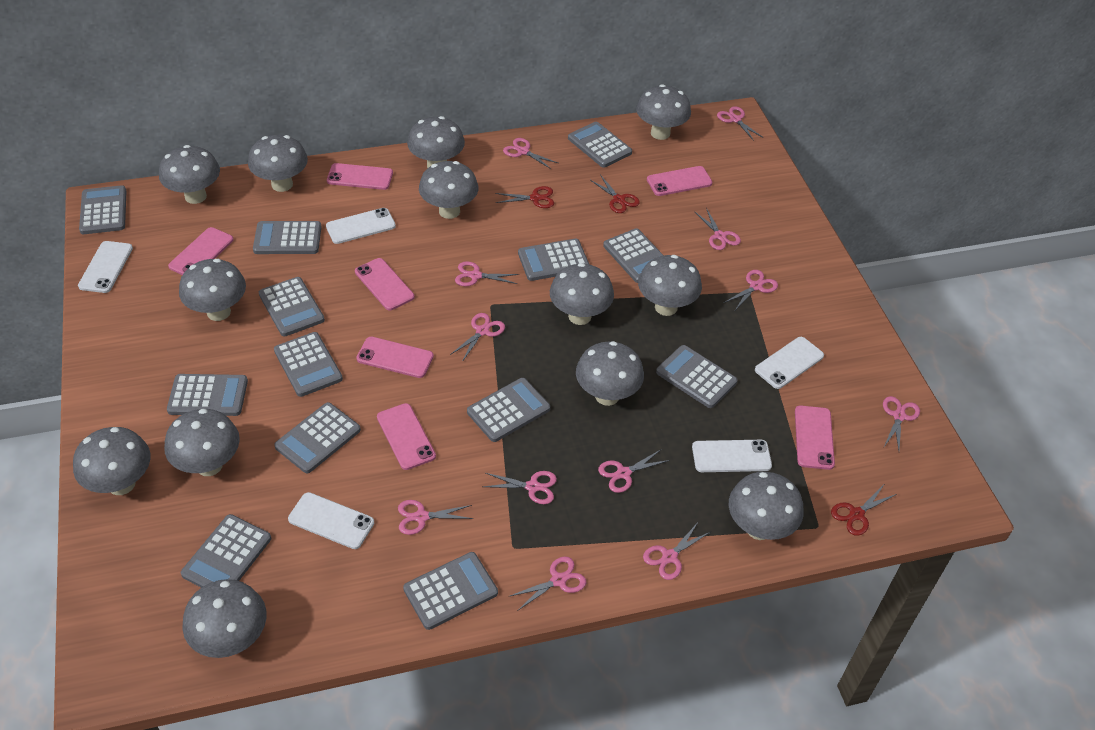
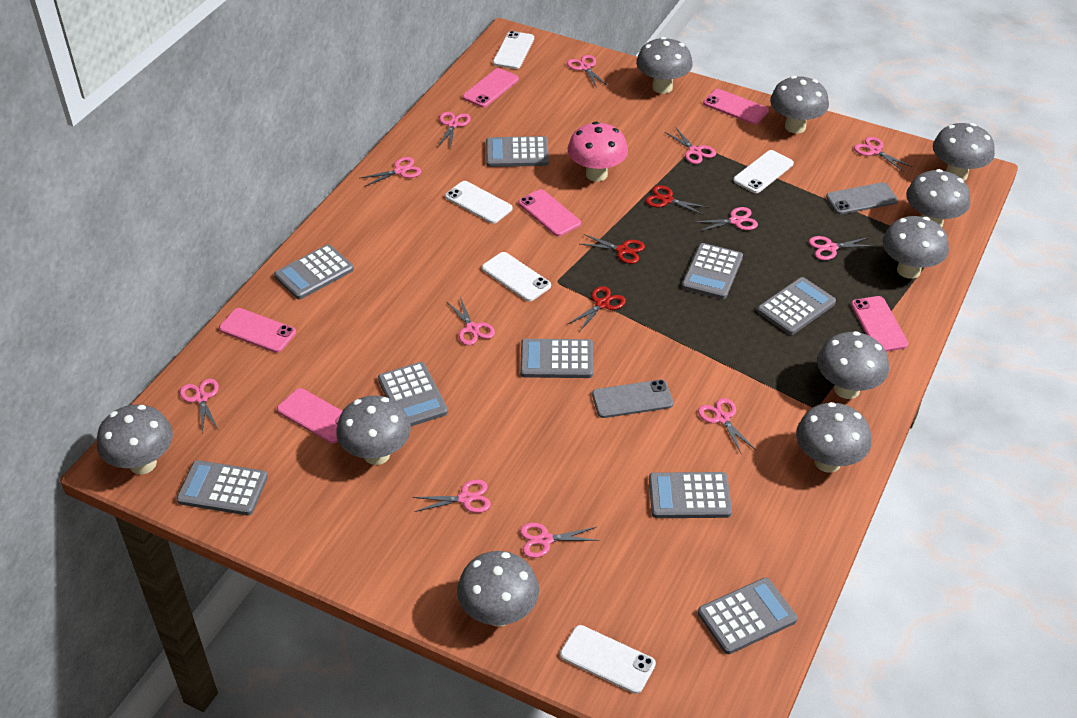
grey calculator: [79,185,127,234] [167,374,248,416] [181,514,271,588] [253,221,321,254] [259,277,325,337] [274,332,343,397] [274,402,361,473] [403,552,498,630] [467,378,550,442] [518,239,590,281] [568,122,632,168] [603,228,664,283] [656,345,737,408] = 13 -> [176,460,268,515] [274,244,354,299] [378,362,448,426] [486,136,549,167] [520,339,593,378] [649,472,732,518] [682,243,743,299] [698,577,797,654] [757,277,836,335] = 9
grey mushroom: [73,427,150,495] [159,145,220,204] [164,409,240,476] [179,259,246,321] [182,579,266,658] [248,135,308,192] [407,116,465,168] [419,161,478,219] [550,263,614,325] [576,341,644,406] [636,84,691,140] [638,255,702,316] [729,472,804,540] = 13 -> [97,405,173,474] [336,395,411,465] [457,551,539,627] [636,37,693,94] [770,76,829,134] [796,402,871,473] [817,331,889,399] [882,216,949,279] [906,169,970,227] [933,123,995,181] = 10
grey phone: none = 0 -> [592,380,673,418] [826,182,898,215] = 2
pink mushroom: none = 0 -> [567,122,628,182] = 1
pink phone: [168,227,234,275] [327,163,393,190] [355,258,415,310] [356,337,434,378] [377,403,436,470] [647,166,712,196] [795,405,835,470] = 7 -> [219,308,296,353] [277,388,342,443] [463,68,519,107] [518,189,581,236] [703,89,769,124] [851,296,909,352] = 6

